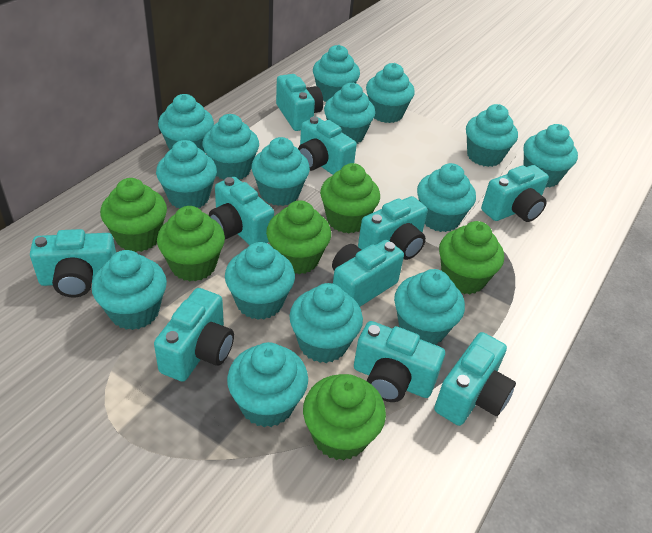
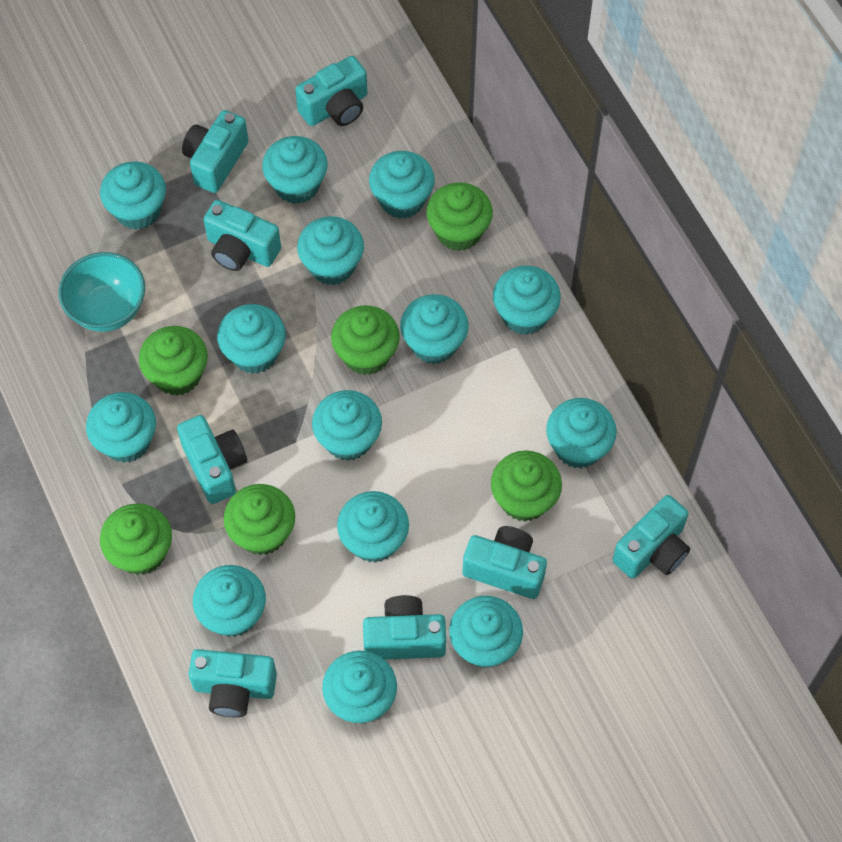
turquoise bowl: none = 0 -> [58,252,145,332] = 1
turquoise camera: [30,229,116,297] [154,288,234,382] [209,177,274,245] [276,74,323,131] [298,117,357,175] [332,240,404,307] [354,321,445,402] [358,196,428,260] [434,332,516,426] [481,165,549,222] = 10 -> [177,415,247,504] [182,110,249,193] [189,649,277,718] [203,200,281,271] [295,56,367,126] [363,595,446,660] [462,526,547,599] [613,495,690,579] = 8
turquoise cupcake: [92,250,167,330] [156,140,217,209] [158,94,214,153] [202,114,259,180] [225,242,295,320] [227,342,308,427] [251,137,310,206] [289,283,363,363] [313,45,360,102] [324,83,375,144] [366,63,415,123] [394,269,465,345] [417,163,476,232] [466,104,518,167] [524,124,578,188] = 15 -> [86,392,156,463] [100,161,166,230] [193,565,266,637] [217,304,286,374] [262,136,328,204] [297,216,364,285] [312,390,382,461] [322,651,397,723] [337,491,409,563] [369,151,435,219] [400,294,469,364] [449,596,523,668] [493,266,561,335] [546,398,617,468] = 14

